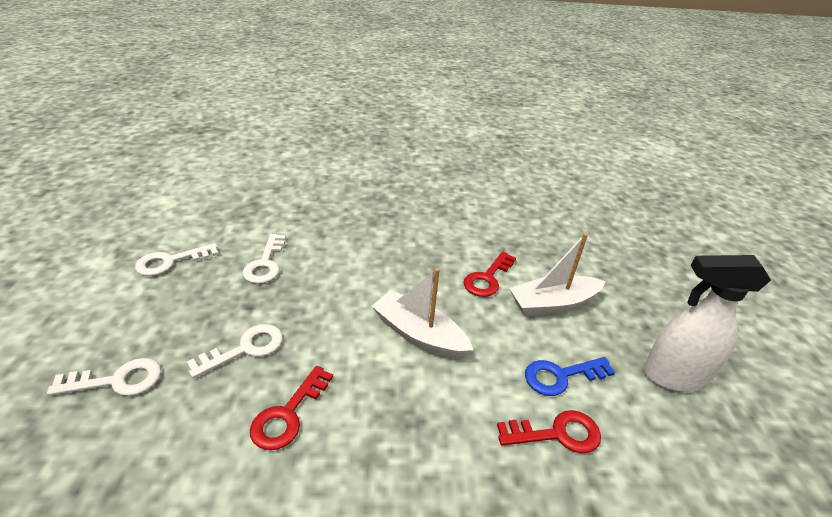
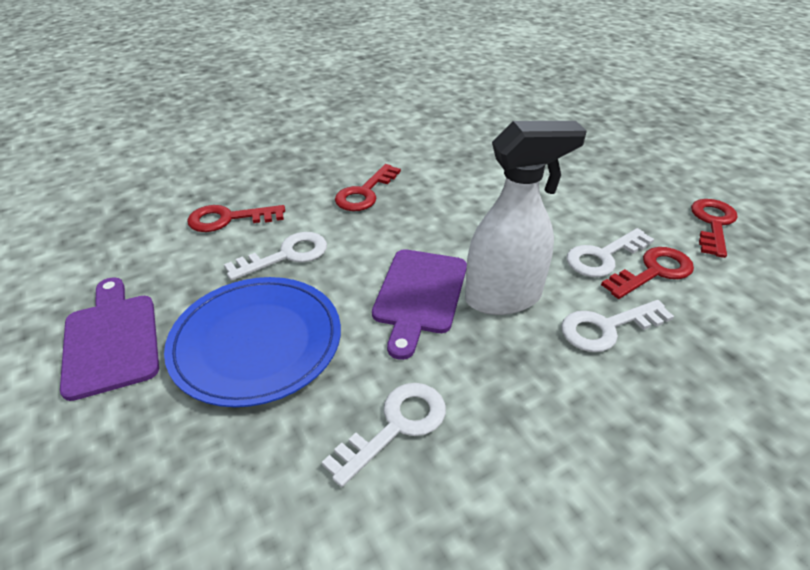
blue key: [525,357,615,396] = 1 -> none = 0
blue plate: none = 0 -> [164,277,341,407] = 1
purple cutting board: none = 0 -> [60,277,159,401] [372,249,467,360] = 2
red key: [250,366,333,450] [464,251,516,297] [497,410,601,453] = 3 -> [187,205,285,232] [335,164,401,211] [601,247,694,299] [691,199,738,258] = 4
white boat: [372,268,474,359] [509,233,606,316] = 2 -> none = 0

